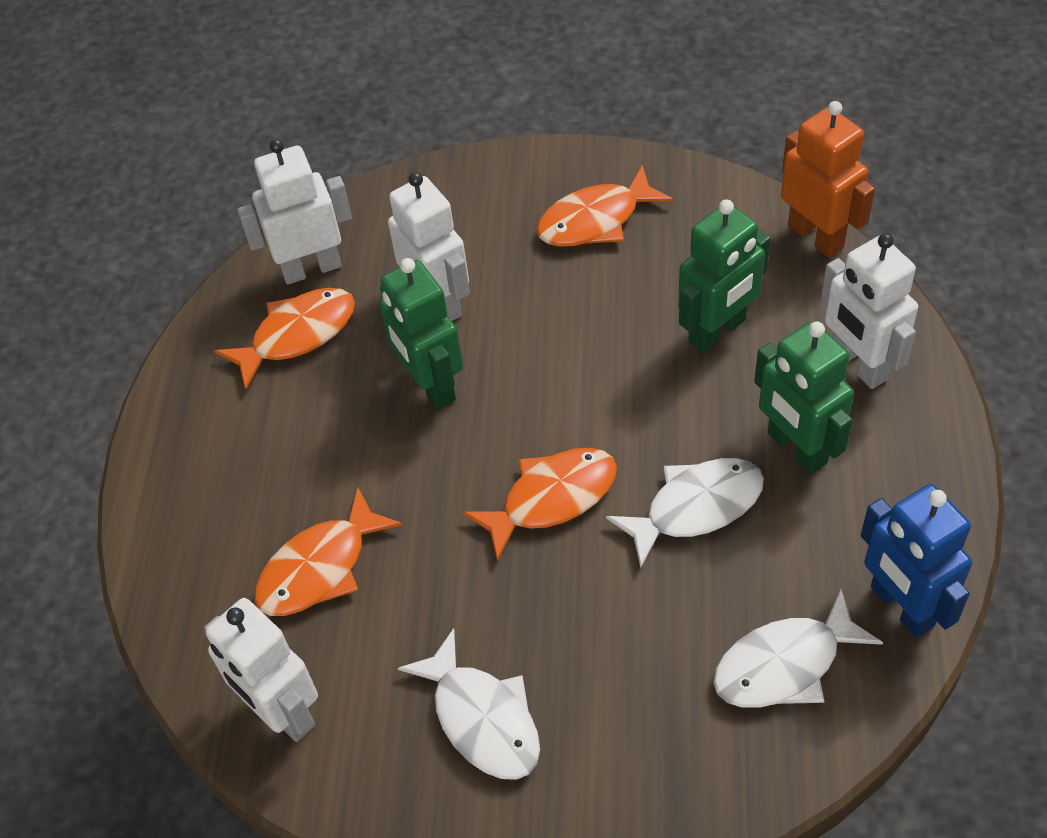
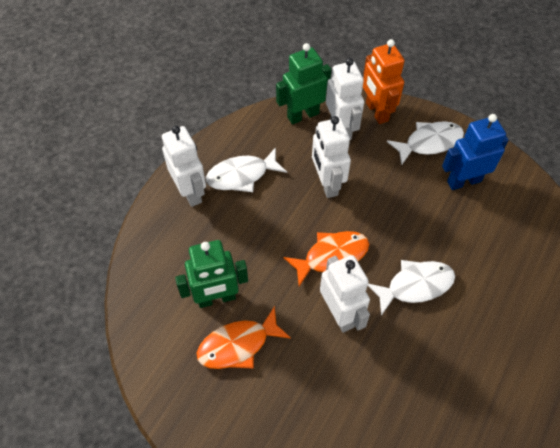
green robot: [380,258,463,410] [678,200,771,353] [754,321,854,474] = 3 -> [175,240,248,308] [276,43,331,124] = 2
orange fish: [214,288,355,390] [255,487,403,616] [462,448,617,562] [536,165,673,247] = 4 -> [197,306,291,369] [283,231,369,286] = 2

